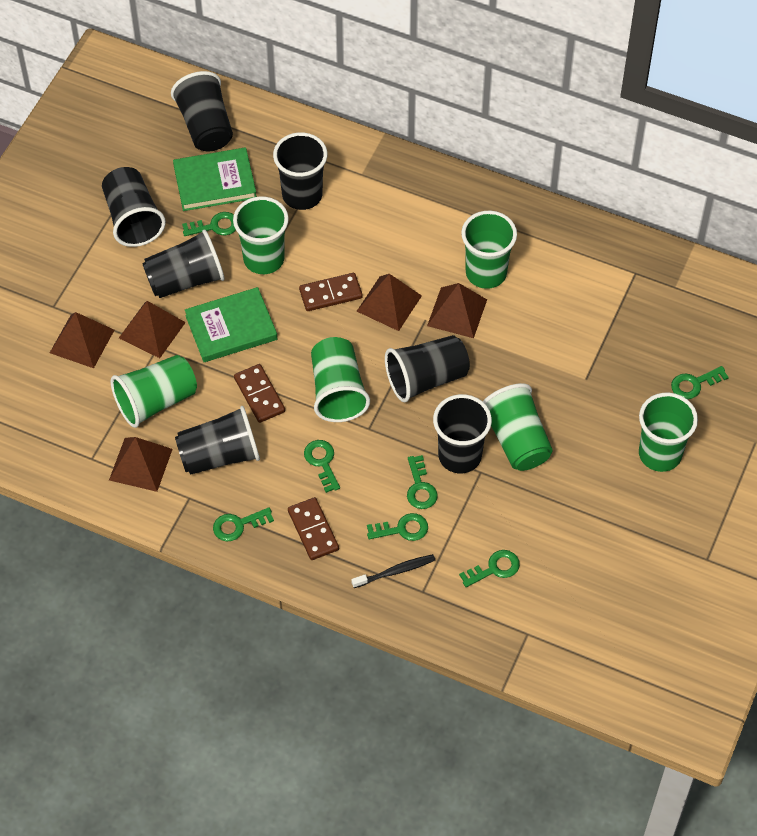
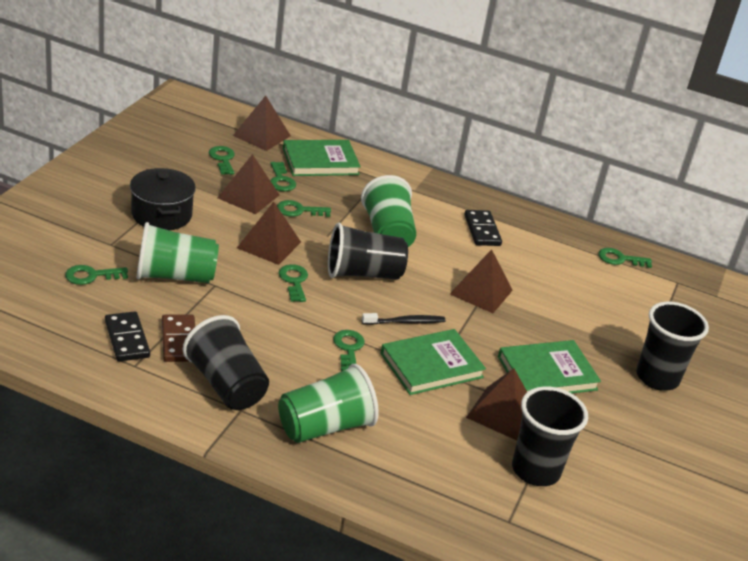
black cup: [102,167,166,247] [142,229,225,298] [171,71,233,151] [175,406,260,475] [273,132,327,210] [385,335,470,402] [433,394,492,473] = 7 -> [183,315,269,410] [328,223,408,280] [512,386,588,486] [636,302,709,391] = 4
black domino: none = 0 -> [105,311,150,362] [464,210,502,246] = 2
black pot: none = 0 -> [130,168,196,231] = 1
brown domino: [234,364,285,423] [288,497,339,560] [299,273,362,311] = 3 -> [162,315,195,362] = 1
green book: [173,147,257,211] [185,287,277,362] = 2 -> [283,140,361,176] [380,329,486,395] [498,340,601,393] = 3
green cup: [111,355,197,428] [233,196,289,274] [311,337,370,422] [461,211,517,289] [483,383,553,471] [639,393,698,472] = 6 -> [136,222,219,283] [278,364,379,443] [361,175,416,247] = 3

